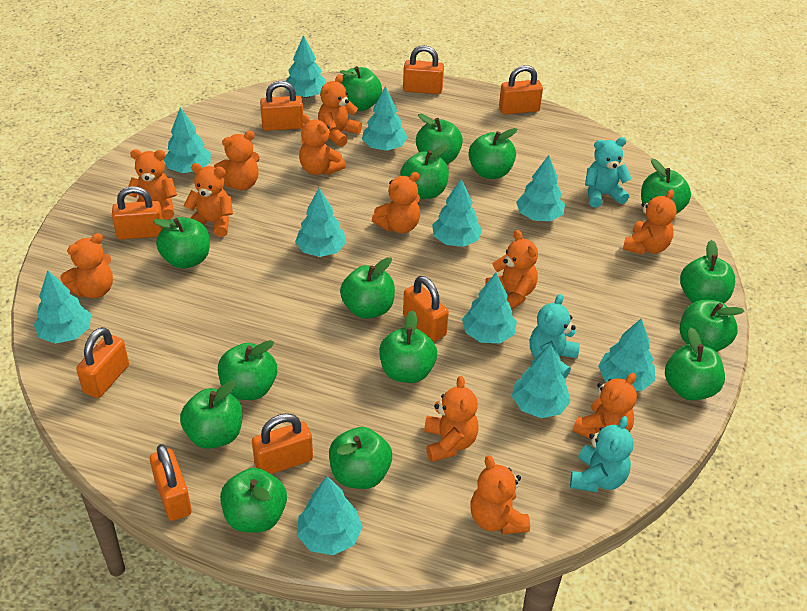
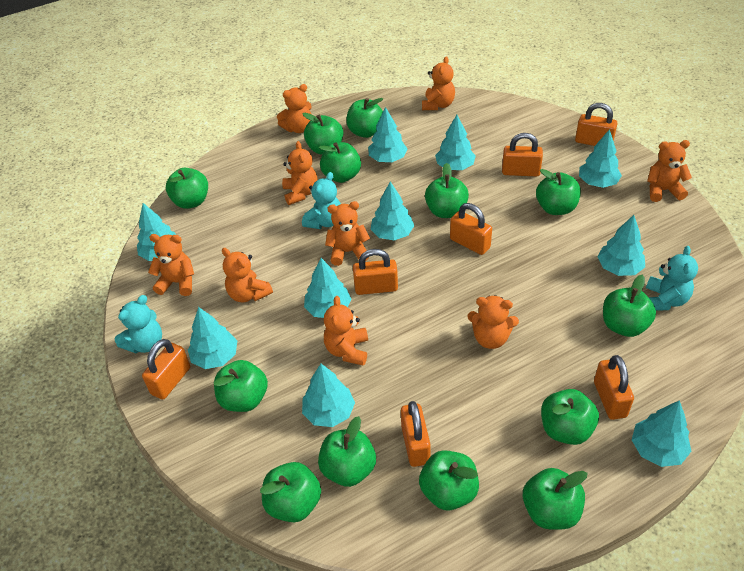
green apple: [153,217,210,269] [180,380,243,449] [218,340,277,400] [220,468,287,533] [329,427,392,489] [340,66,382,111] [340,257,395,319] [379,310,437,383] [400,145,449,199] [416,114,463,164] [469,128,517,179] [641,159,691,214] [665,328,725,400] [680,240,735,303] [680,300,744,352] = 15 -> [166,168,208,209] [214,360,268,412] [260,462,321,522] [302,113,343,155] [318,416,376,487] [319,142,361,183] [346,98,383,138] [419,450,479,510] [425,163,469,218] [523,468,588,530] [536,169,581,215] [541,389,599,445] [603,275,656,337] = 13
orange padlock: [76,327,129,398] [112,186,164,239] [150,444,192,521] [252,413,313,474] [260,81,304,131] [403,45,444,94] [403,276,449,342] [499,65,543,114] = 8 -> [142,339,190,400] [353,249,398,295] [401,401,430,467] [450,203,492,255] [502,133,543,176] [575,103,618,146] [594,355,634,420] = 7
orange teddy bear: [60,233,113,298] [128,149,177,220] [183,163,233,237] [214,131,260,190] [299,114,346,175] [318,74,362,147] [372,172,420,233] [424,376,478,462] [471,456,530,534] [485,230,538,310] [573,373,637,438] [623,189,677,255] = 12 -> [148,234,194,296] [222,248,273,302] [277,84,312,133] [282,141,318,205] [324,296,368,366] [325,201,370,266] [422,56,455,110] [467,295,519,349] [647,140,692,202] = 9
turquoise tree: [34,270,91,344] [163,107,211,173] [285,35,326,98] [295,188,347,257] [297,476,363,555] [362,86,408,151] [432,179,482,247] [462,272,517,343] [512,344,571,418] [516,155,565,221] [598,318,655,391] = 11 -> [137,203,176,261] [188,307,237,369] [302,364,355,427] [304,258,352,318] [368,107,408,162] [371,182,414,240] [435,115,476,170] [579,129,622,188] [597,215,645,276] [632,400,691,467] = 10

